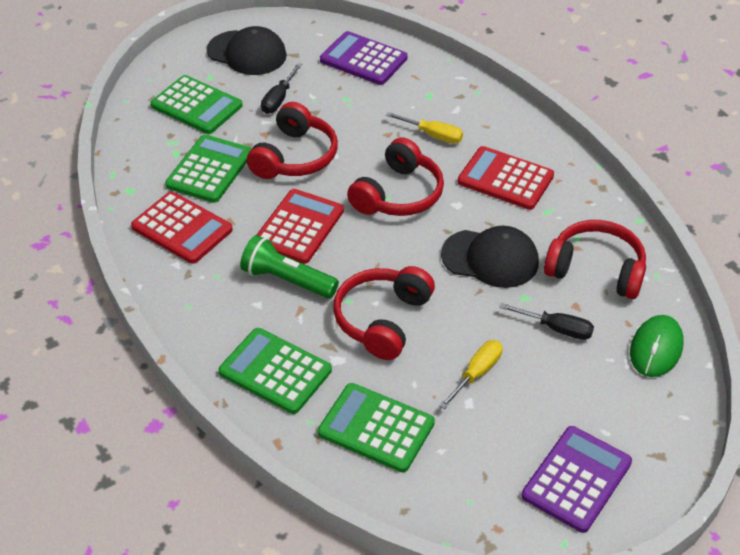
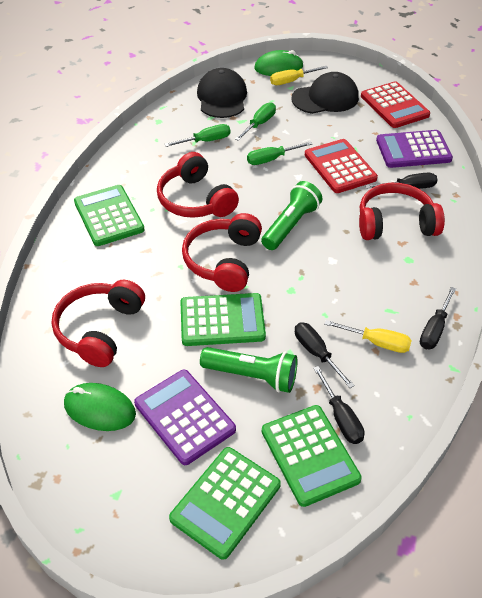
black screwdriver: [261,63,302,114] [499,303,594,340] = 2 -> [295,322,355,388] [313,366,365,444] [365,173,437,189] [420,287,456,349] = 4
green flashlight: [240,235,339,298] = 1 -> [200,347,297,393] [261,181,322,250] = 2
green mouse: [630,315,684,377] = 1 -> [64,383,136,431] [254,50,303,76] = 2
green screwdriver: none = 0 -> [165,124,230,147] [235,102,276,141] [247,141,312,165] = 3
red calculator: [131,192,233,264] [257,189,344,264] [458,146,554,210] = 3 -> [305,139,378,193] [361,81,430,128] = 2

